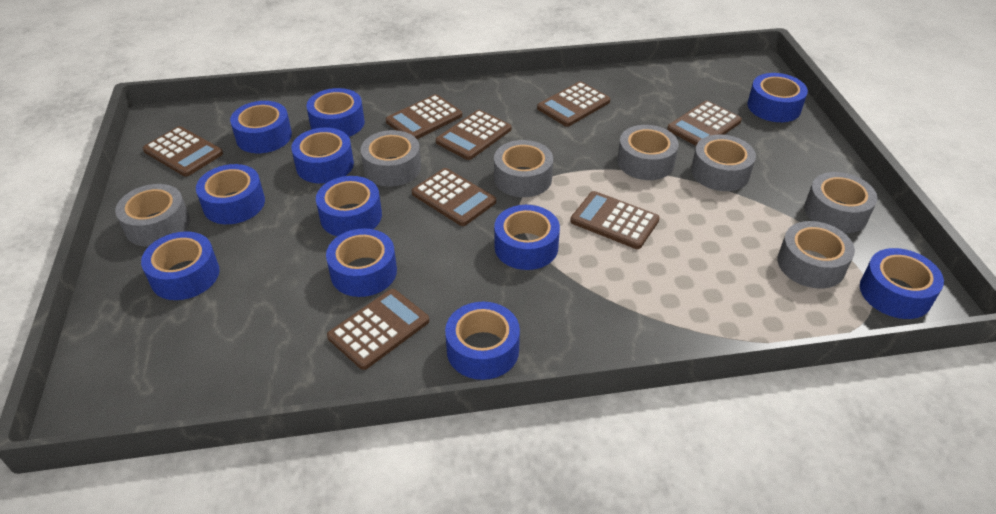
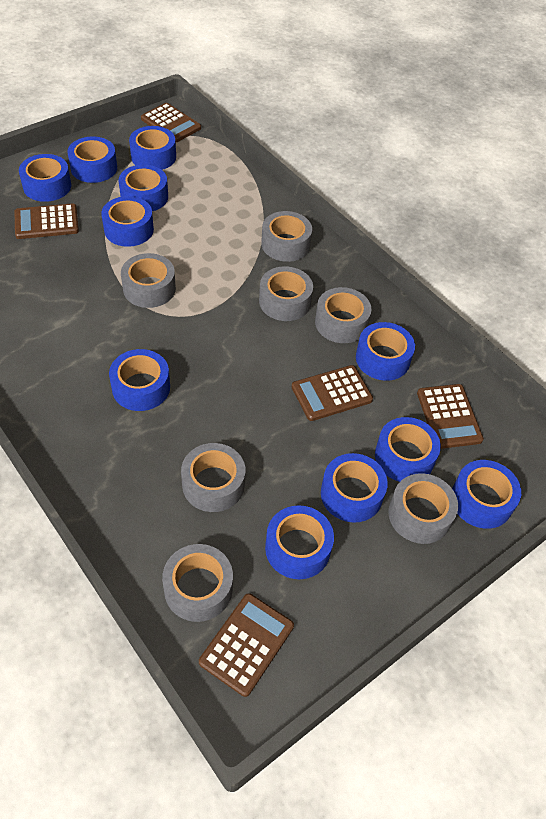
brown calculator: [143,126,223,177] [327,289,429,370] [386,94,462,139] [412,168,496,226] [436,110,511,160] [537,81,610,127] [570,191,660,249] [667,101,742,146] = 8 -> [15,203,79,239] [141,103,201,142] [199,593,294,697] [292,365,373,421] [417,384,484,449] = 5

